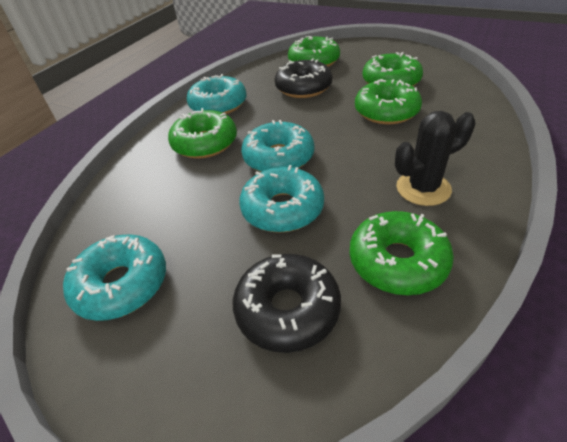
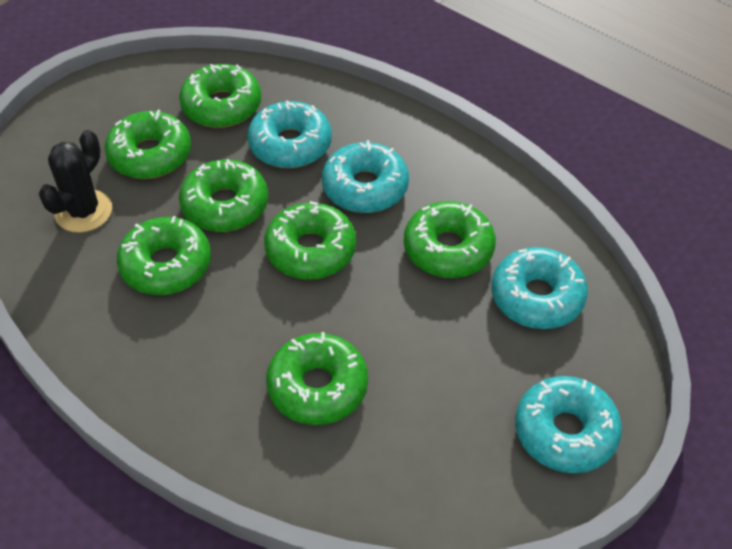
black donut: [233,254,341,353] [275,58,333,98] = 2 -> none = 0
green donut: [168,108,237,159] [288,36,340,67] [349,211,454,295] [355,79,422,124] [362,52,423,86] = 5 -> [105,110,191,179] [117,216,211,295] [179,64,261,128] [179,159,268,232] [264,201,356,280] [266,332,368,425] [404,201,496,278] = 7

